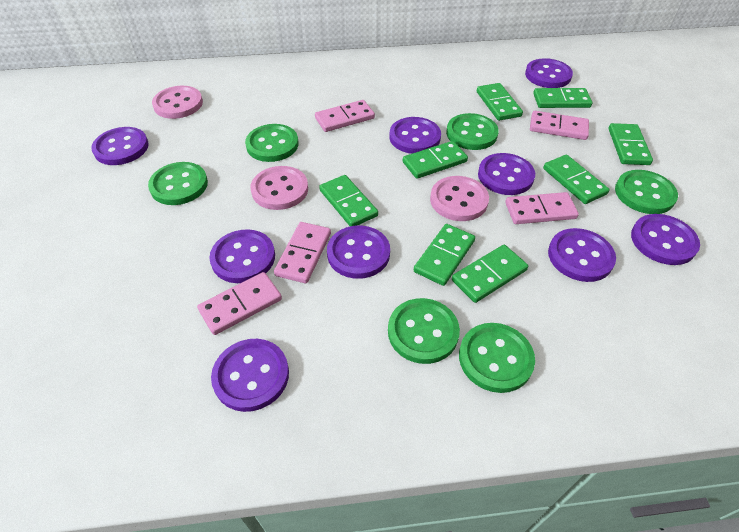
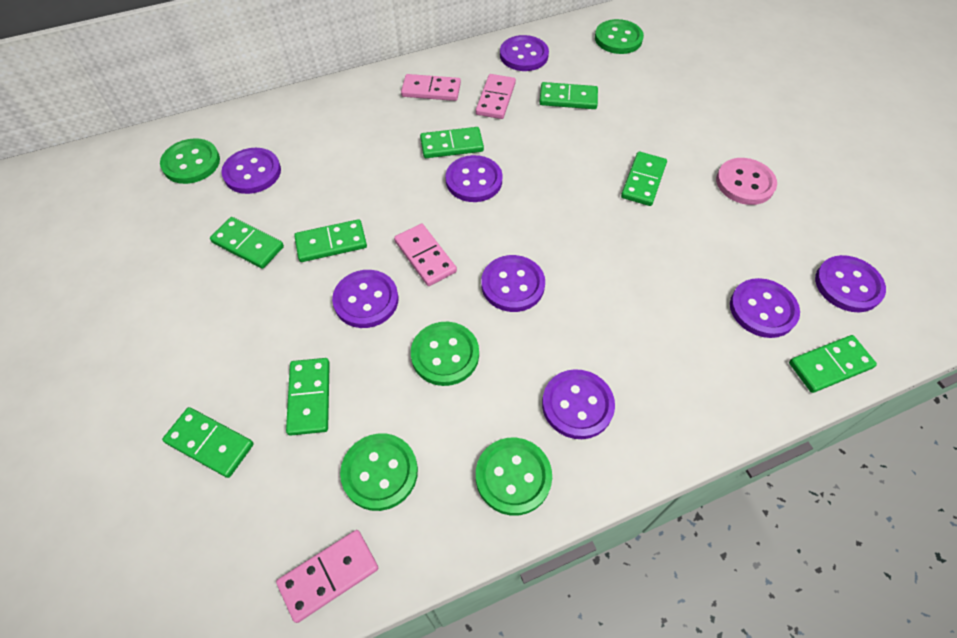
green button: [148,162,208,205] [245,124,298,162] [388,298,460,364] [446,113,499,150] [459,323,535,393] [615,170,678,214] = 6 -> [160,138,220,184] [340,433,418,511] [411,322,479,386] [476,438,552,516] [595,19,644,54] = 5
pink button: [152,86,203,119] [251,166,308,210] [430,176,489,221] = 3 -> [716,158,777,205] = 1
pink domino: [197,272,282,335] [274,222,331,283] [315,100,375,132] [505,192,579,224] [530,111,589,140] = 5 -> [276,530,378,623] [394,223,457,286] [401,74,461,101] [476,74,516,119] = 4
purple button: [91,127,149,165] [209,229,275,283] [211,339,289,412] [327,226,390,279] [390,117,441,154] [478,153,535,195] [525,58,573,88] [548,228,616,282] [631,214,700,265] = 9 -> [221,148,281,194] [332,270,399,328] [446,155,503,202] [481,255,545,312] [500,35,549,71] [542,369,615,439] [730,278,800,338] [815,255,886,312] = 8

